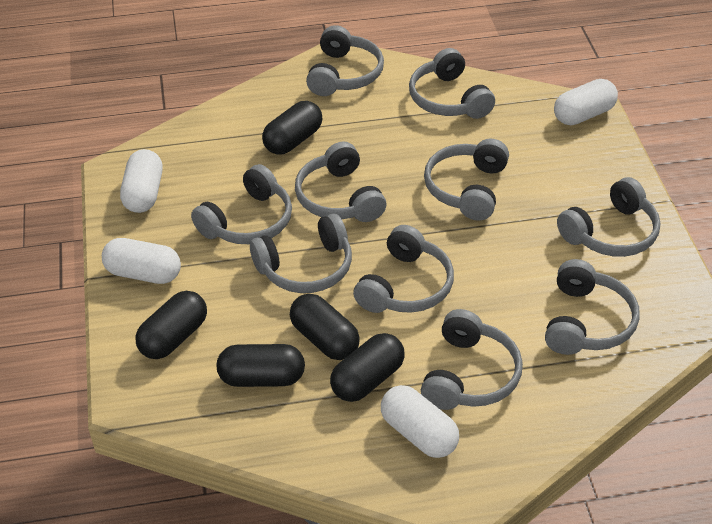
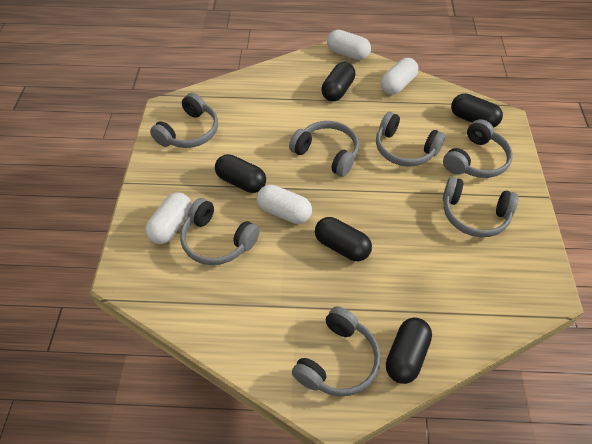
grey headphones: [191,164,292,244] [250,213,352,293] [295,142,386,222] [306,25,384,96] [353,225,454,313] [409,48,495,119] [421,309,523,410] [424,139,509,221] [545,259,640,355] [557,177,660,257] = 10 -> [150,93,218,148] [180,198,260,265] [289,121,359,177] [292,306,381,397] [376,112,445,167] [443,119,513,178] [443,177,518,237] = 7

